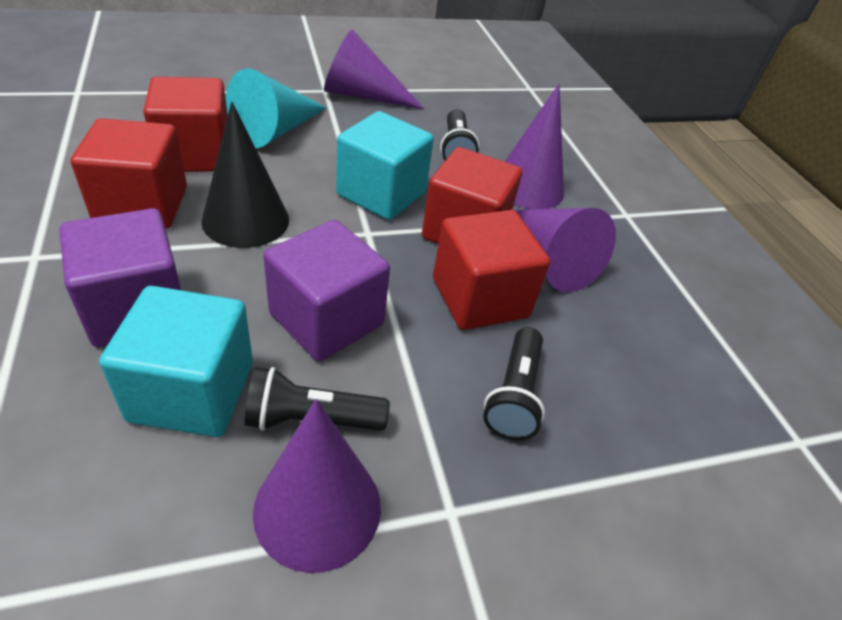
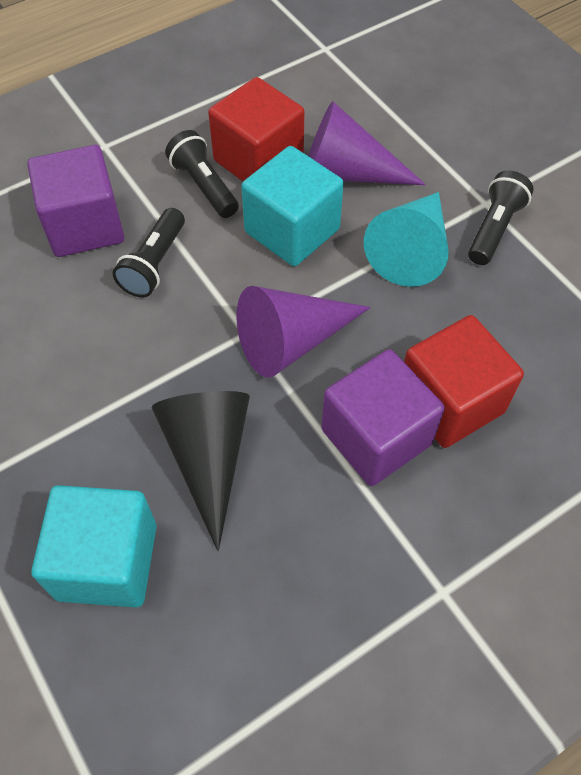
purple cone: [253,399,381,573] [324,29,424,109] [504,84,564,209] [515,208,616,292] = 4 -> [237,286,371,378] [308,101,426,185] = 2
red cube: [71,118,187,229] [144,77,228,172] [422,147,522,244] [433,210,550,330] = 4 -> [208,77,305,181] [404,315,524,448] = 2

